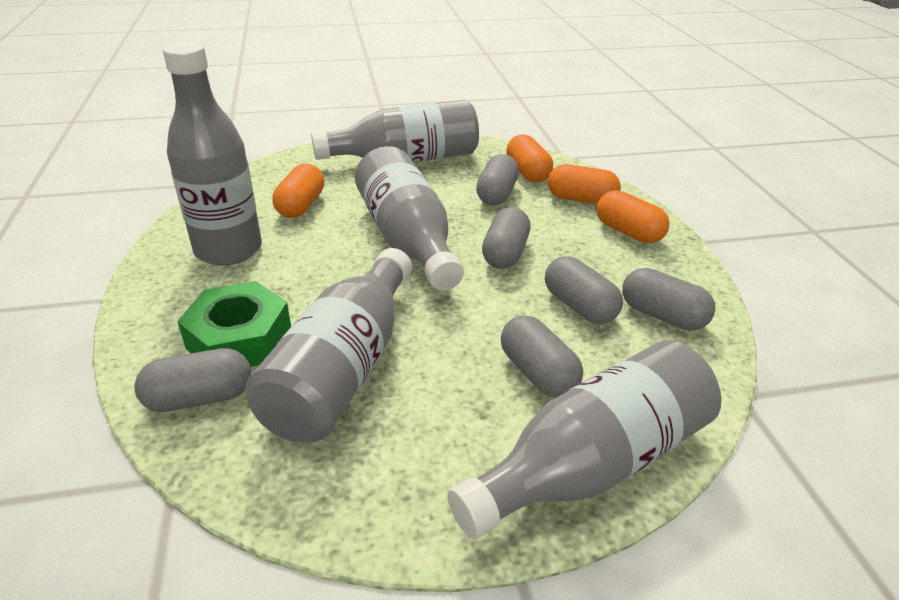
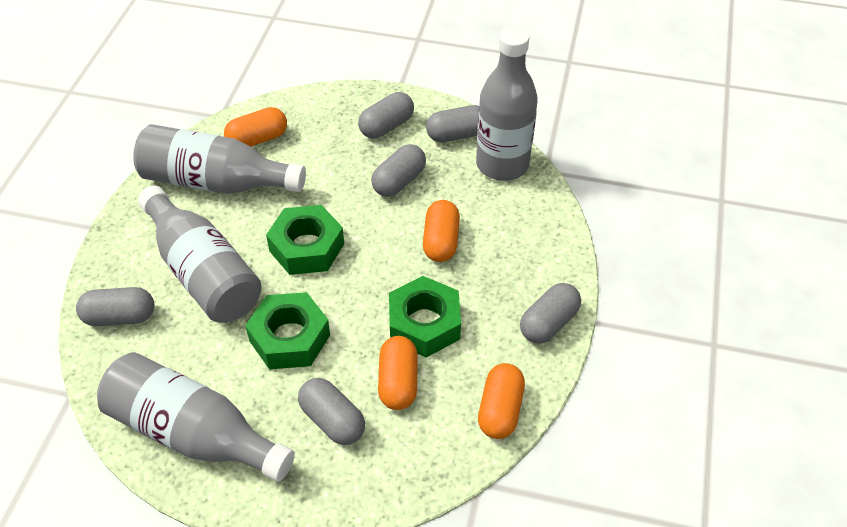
green nut: [177,281,291,367] = 1 -> [245,292,330,369] [266,205,344,275] [389,276,461,358] = 3
grey bottle: [163,42,262,266] [245,248,412,442] [311,100,479,162] [355,146,464,291] [447,340,722,539] = 5 -> [97,352,295,482] [133,124,306,194] [138,186,262,323] [476,27,538,181] = 4

